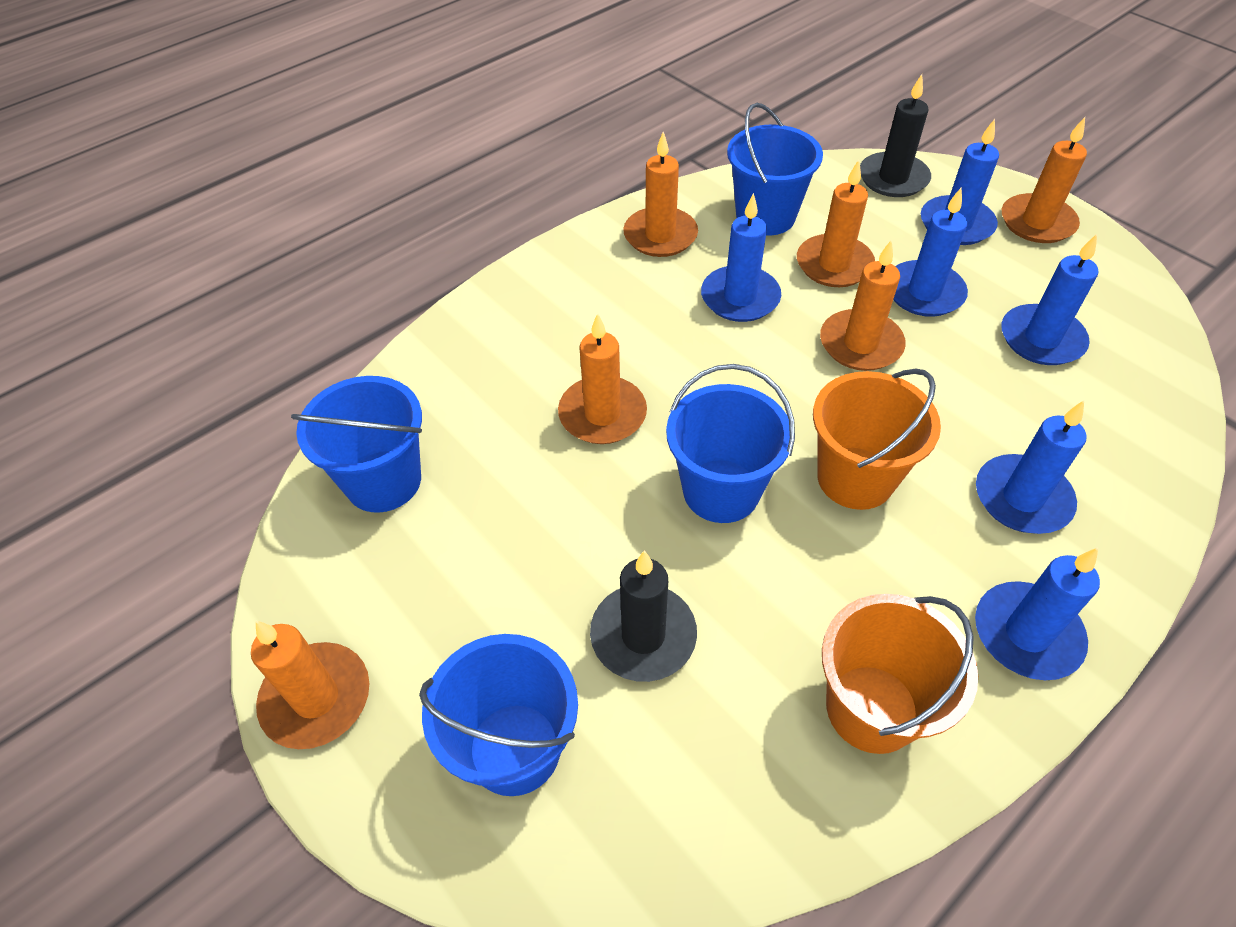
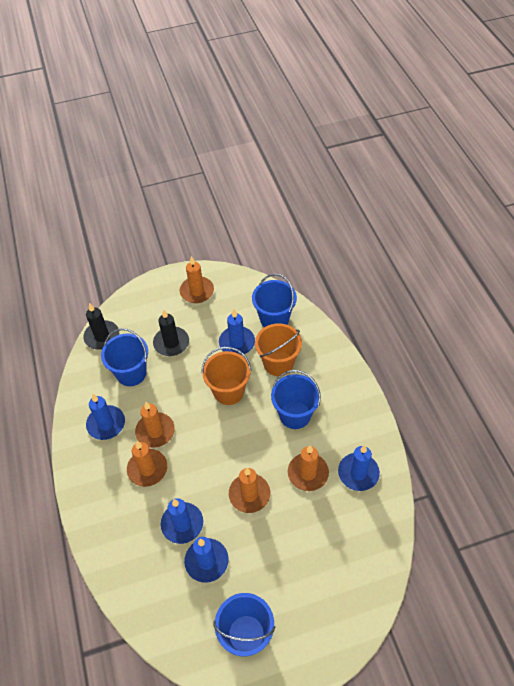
blue candle: [701,193,781,322] [893,188,968,317] [921,119,999,245] [975,548,1100,680] [976,400,1086,534] [1001,234,1098,365] = 6 -> [86,394,125,440] [161,498,203,544] [184,537,229,583] [219,309,255,355] [338,445,380,491] = 5
orange candle: [251,621,369,749] [558,313,647,444] [623,132,698,257] [797,160,875,287] [820,240,906,371] [1002,117,1087,243] = 6 -> [127,441,167,487] [135,402,175,448] [180,256,214,303] [229,468,270,513] [288,445,329,491] = 5

